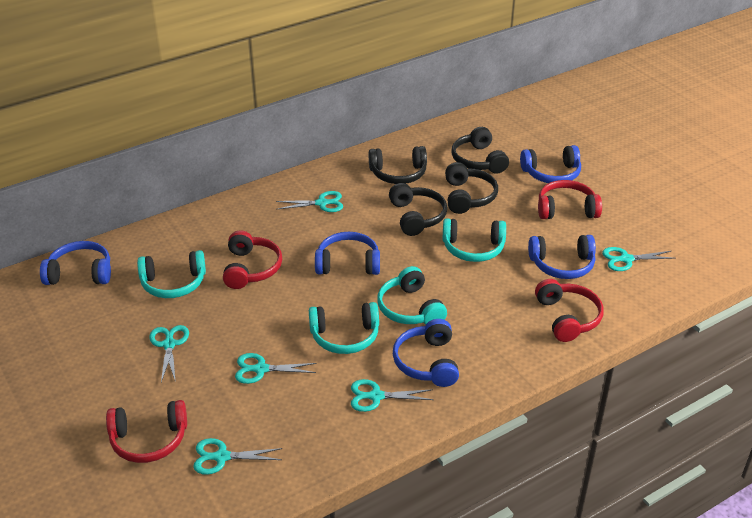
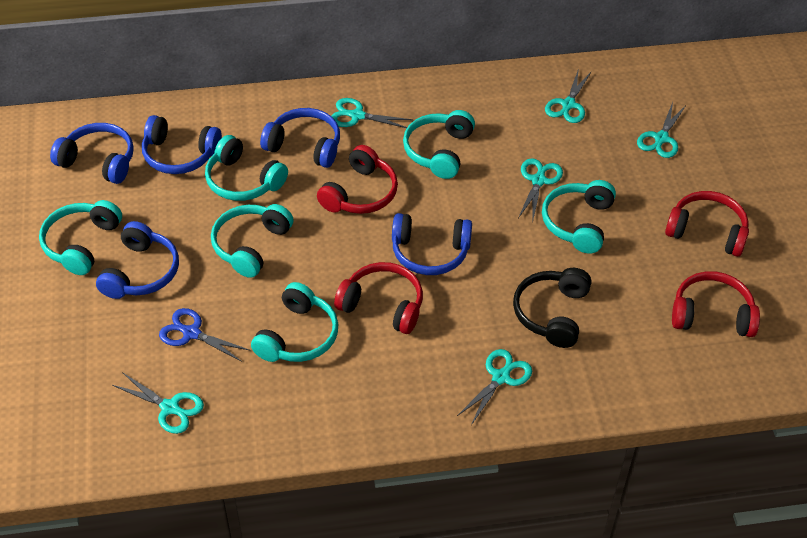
black headphones: [369,146,427,184] [389,183,447,236] [445,162,498,214] [451,127,509,174] = 4 -> [513,268,591,348] = 1
blue scissors: none = 0 -> [159,308,251,362] = 1
turquoise headphones: [137,250,206,298] [309,302,379,354] [377,266,447,325] [443,218,506,262] = 4 -> [39,200,122,275] [205,135,288,201] [211,204,294,278] [251,282,338,362] [403,110,475,179] [542,180,616,254] = 6

